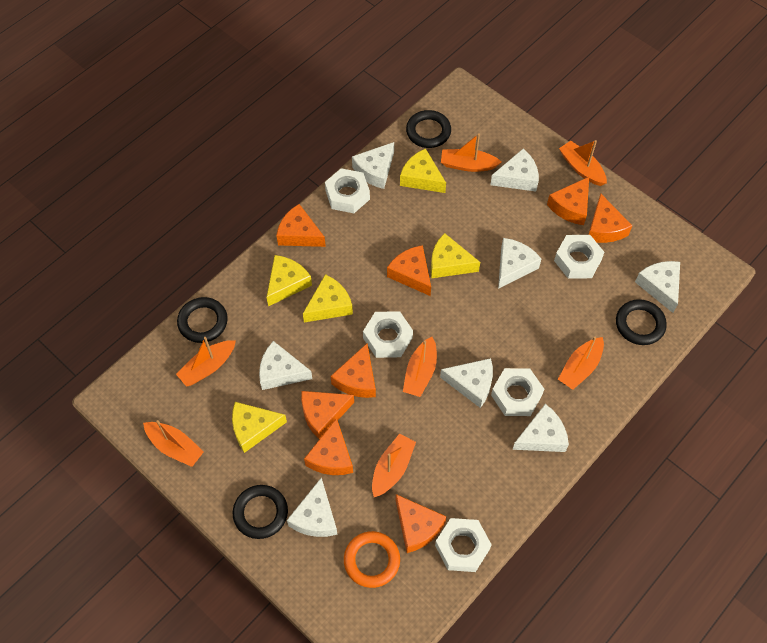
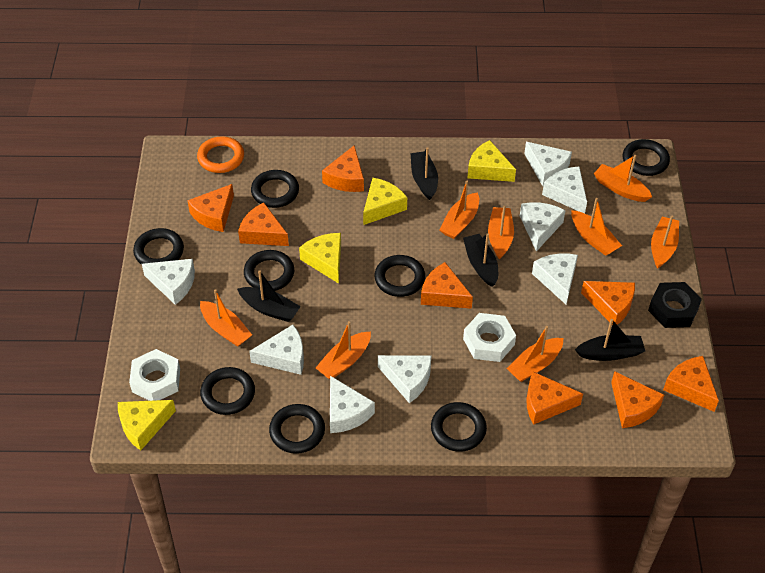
black boat: none = 0 -> [237,270,301,322] [410,147,438,200] [463,233,498,287] [575,319,645,361] = 4
black nut: none = 0 -> [648,282,702,328] = 1
black ring: [177,297,228,343] [233,485,288,539] [406,110,451,148] [616,299,667,345] = 4 -> [133,228,184,265] [200,367,255,415] [244,250,294,291] [251,170,299,208] [269,404,325,454] [375,255,425,297] [431,402,487,452] [623,139,670,176] = 8
orange boat: [143,420,204,467] [176,337,236,387] [372,434,416,497] [403,337,437,397] [441,133,502,172] [558,337,604,390] [559,140,607,186] = 7 -> [200,289,252,347] [316,321,371,379] [440,181,479,239] [488,206,514,260] [507,326,564,382] [571,198,622,256] [594,155,652,202] [651,216,679,269] = 8
white nut: [325,168,370,213] [363,311,413,358] [435,518,492,572] [491,368,544,416] [554,235,604,279] = 5 -> [129,349,180,401] [463,313,516,362] = 2
yellow cheese: [232,402,287,453] [266,255,312,306] [303,274,353,322] [400,149,446,193] [431,233,480,278] = 5 -> [118,400,176,451] [299,233,341,284] [363,178,407,225] [468,140,516,182] = 4

